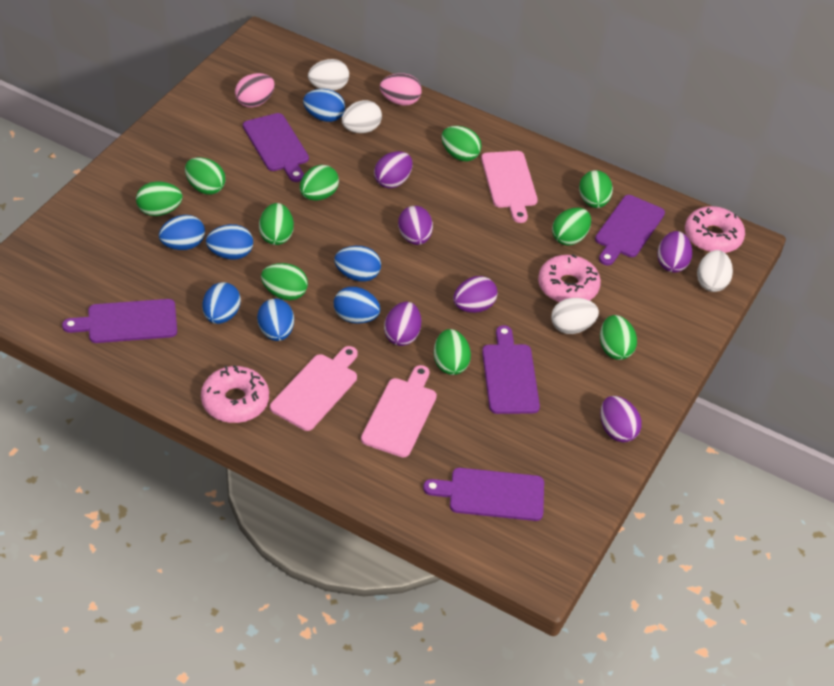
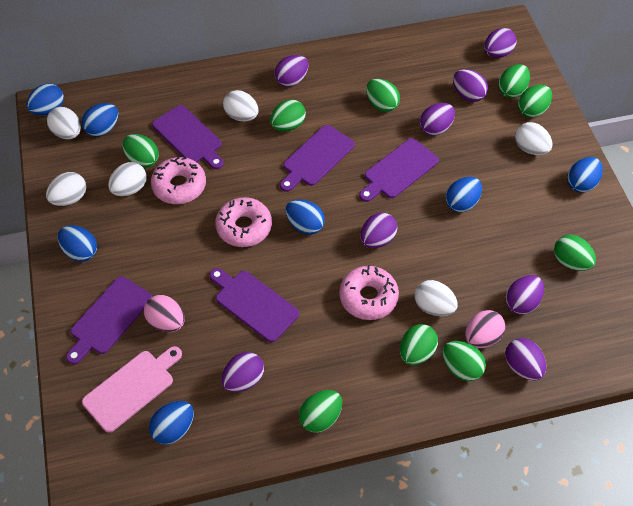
green egg: [136,181,182,216] [185,157,225,195] [259,203,294,245] [261,263,308,300] [300,165,339,201] [434,329,471,375] [441,126,482,161] [552,208,591,246] [579,170,613,208] [600,315,637,360] = 10 -> [122,134,159,168] [270,99,306,131] [299,390,342,433] [366,79,400,112] [400,324,438,365] [442,341,486,381] [498,64,530,98] [518,85,552,118] [554,235,596,271] = 9
pink cutting board: [270,346,358,431] [361,365,437,457] [481,151,538,223] = 3 -> [82,346,182,433] = 1
purple egg: [374,151,412,188] [384,302,421,346] [398,206,433,245] [453,276,498,313] [600,396,642,442] [657,231,693,273] = 6 -> [221,352,264,392] [274,55,309,87] [360,213,397,248] [420,103,455,136] [453,69,488,102] [484,28,517,58] [505,275,544,314] [505,338,546,380] = 8
white egg: [308,59,349,91] [342,100,382,133] [551,298,599,334] [697,250,733,292] = 4 -> [46,172,86,206] [47,107,81,139] [108,162,147,196] [223,90,259,121] [415,280,458,316] [515,122,553,155] = 6

